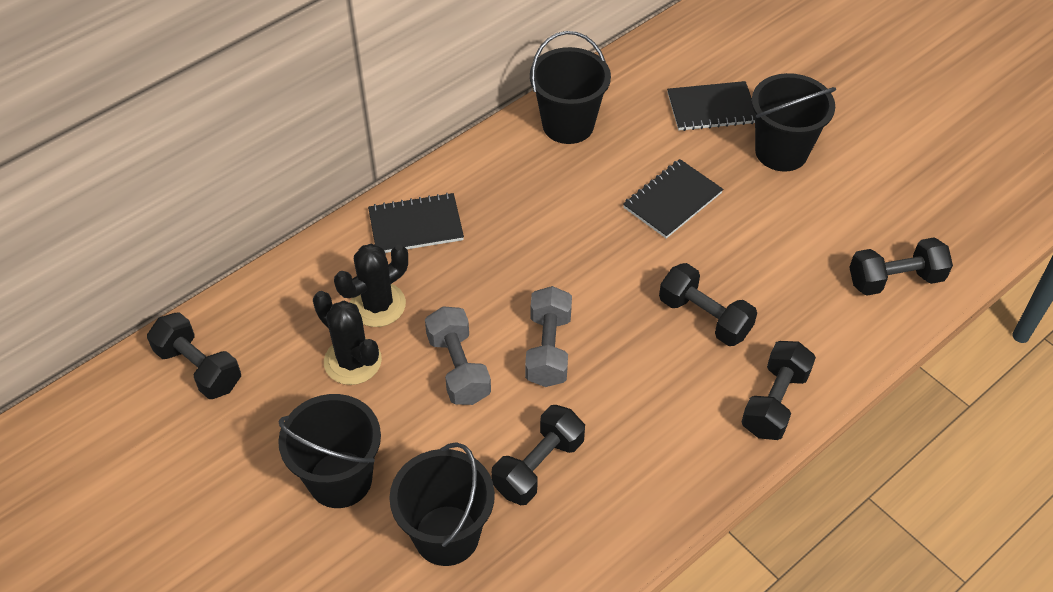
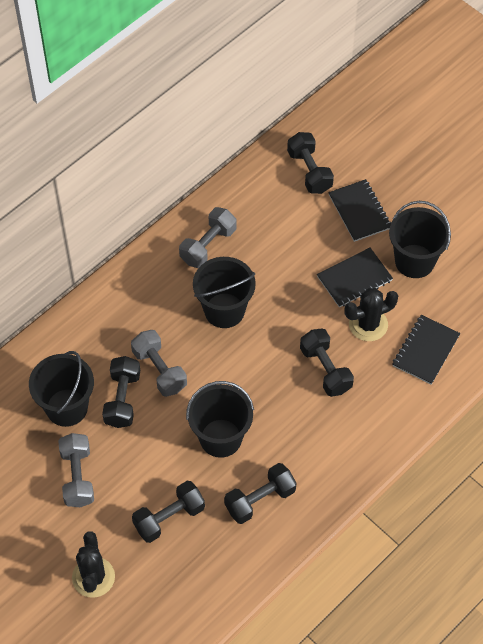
grey dumbbell: [425,306,491,405] [525,286,572,387] = 2 -> [58,433,94,507] [131,330,187,397] [179,207,236,268] = 3

